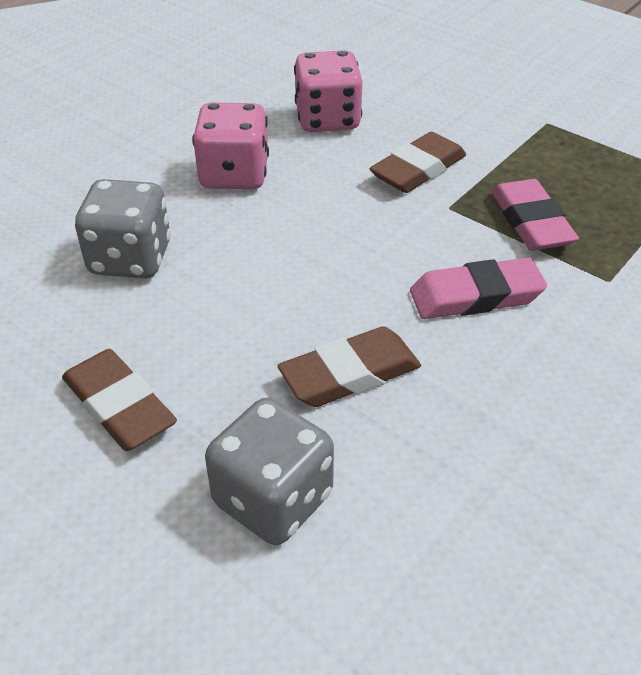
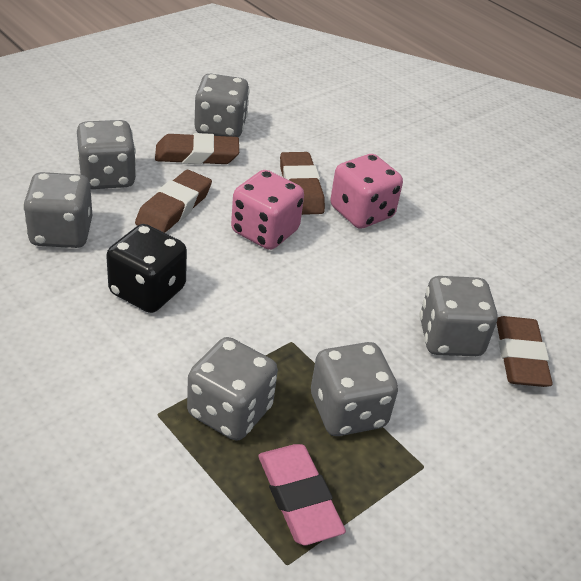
black dice: none = 0 -> [106,224,187,313] = 1
brown eraser: [62,349,177,451] [278,326,421,407] [370,132,466,193] = 3 -> [135,170,212,233] [155,133,239,164] [280,152,325,215] [497,316,553,387] = 4
grey dice: [75,179,171,278] [205,398,334,545] = 2 -> [23,172,92,248] [77,120,136,189] [187,337,278,441] [194,74,250,138] [311,342,398,436] [419,276,498,356] = 6
pink eraser: [410,258,547,319] [491,179,579,251] = 2 -> [258,444,346,546] = 1

